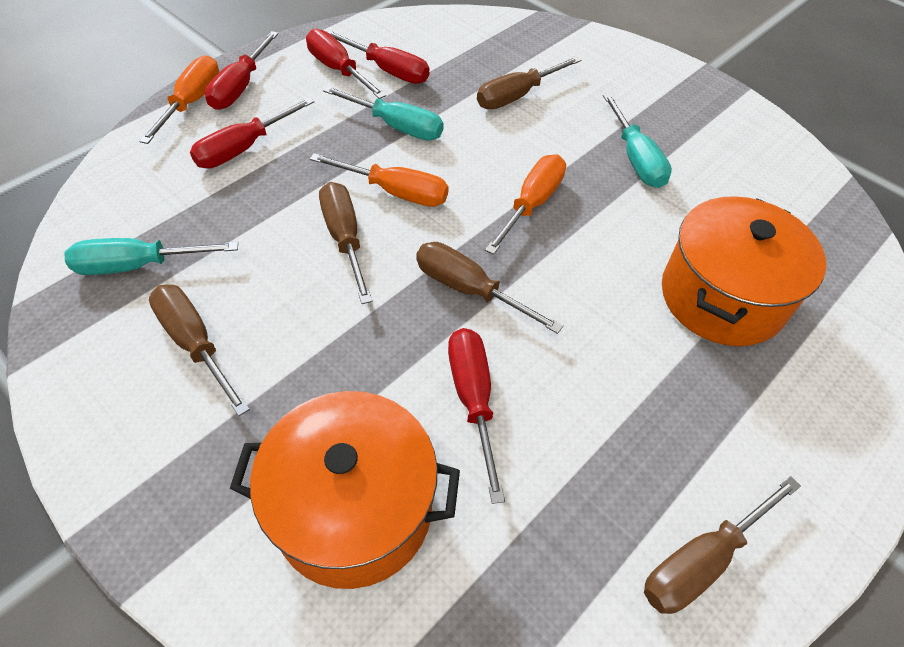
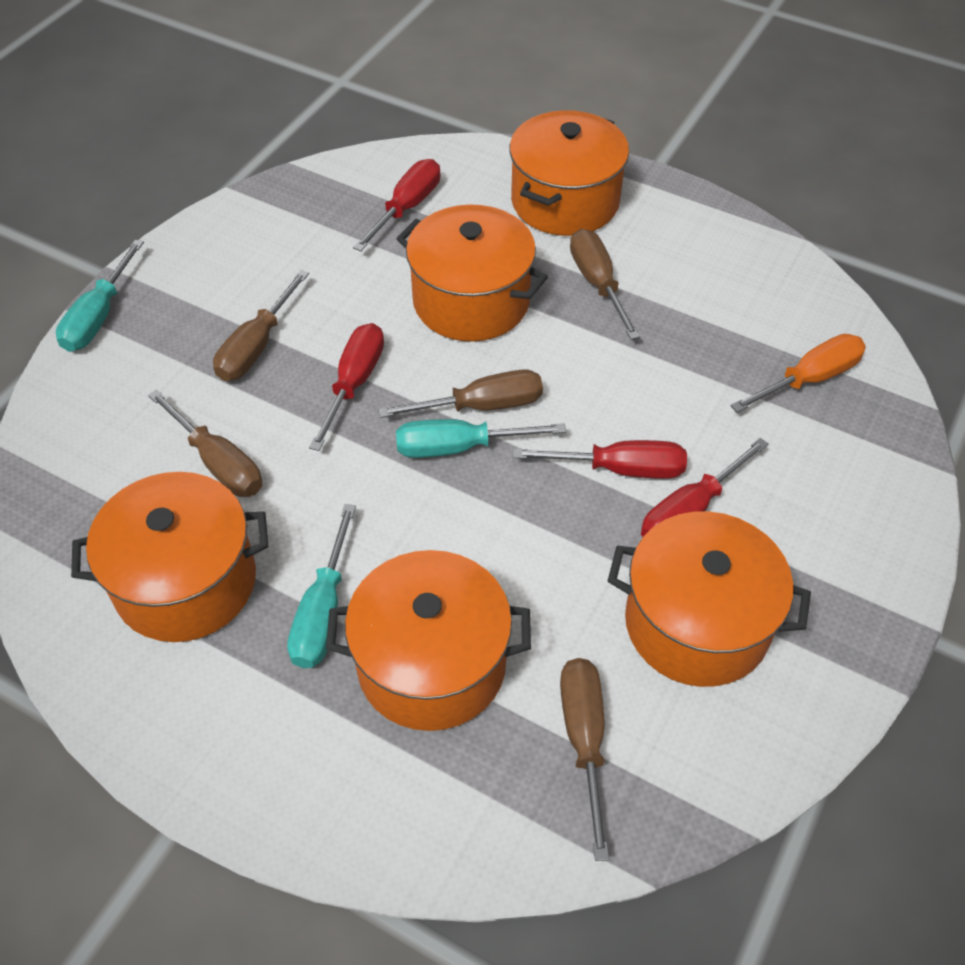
orange pot: [230,391,460,589] [662,196,826,346] = 2 -> [71,472,268,642] [326,550,531,731] [397,204,548,341] [509,110,629,236] [608,511,811,687] = 5
orange screwdriver: [139,55,219,144] [310,153,449,207] [485,154,566,255] = 3 -> [731,334,866,413] = 1
red screwdriver: [190,98,314,168] [205,31,279,110] [306,29,386,99] [327,31,430,84] [448,328,505,504] = 5 -> [309,323,384,451] [353,159,441,251] [513,440,687,479] [641,438,769,537] = 4

